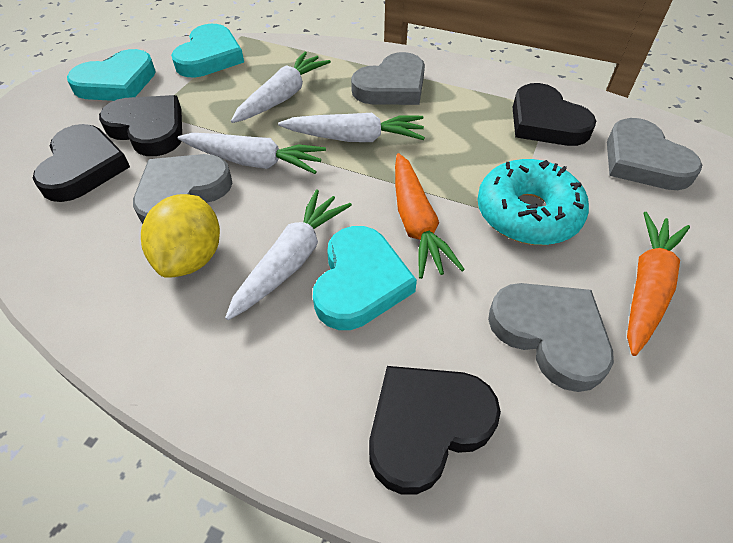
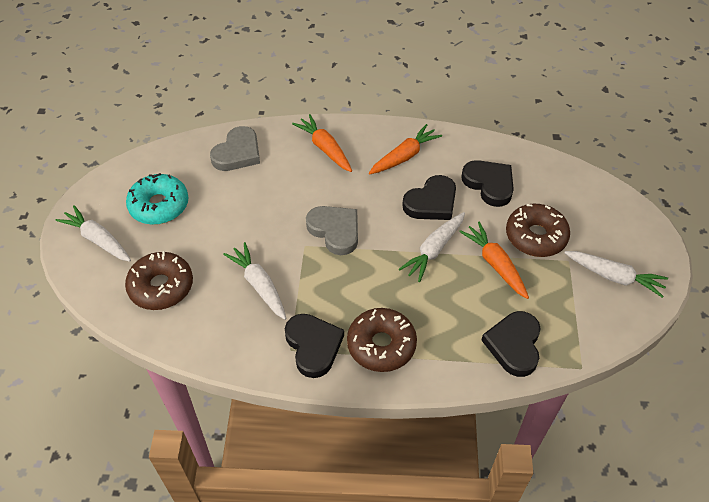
brown donut: none = 0 -> [125,251,193,310] [347,308,417,372] [506,204,570,257] = 3
grey heart: [133,154,232,224] [351,52,425,105] [488,283,614,392] [607,118,702,190] = 4 -> [210,126,260,171] [306,206,358,255] = 2
orange carrot: [395,153,465,279] [627,212,690,356] = 2 -> [292,114,352,172] [369,124,442,174] [459,221,529,299] = 3
turquoise heart: [67,49,156,101] [171,24,244,77] [313,226,417,330] = 3 -> none = 0
yellow lemon: [141,194,220,278] = 1 -> none = 0

